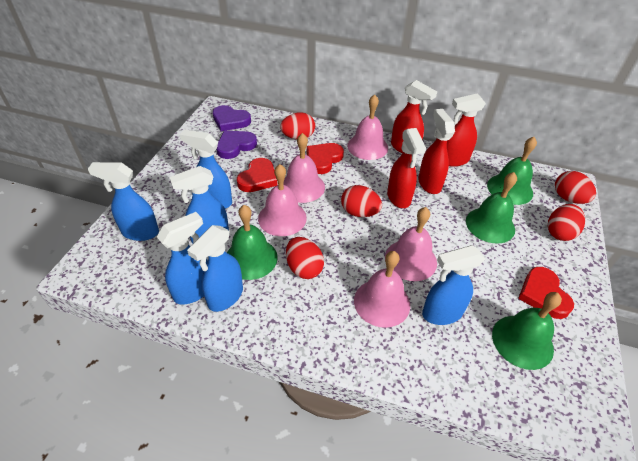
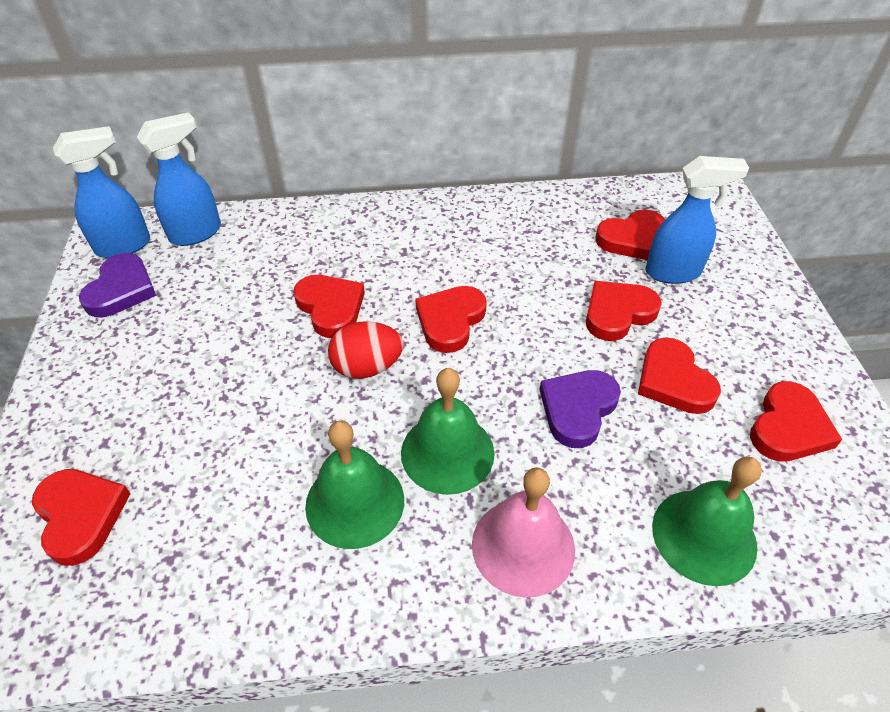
blue spray bottle: [88,162,159,241] [157,212,208,305] [169,166,229,243] [180,130,232,209] [187,225,243,312] [422,245,485,325] = 6 -> [53,126,150,258] [137,112,221,246] [645,156,749,284] = 3
green bell: [227,205,278,280] [466,172,517,244] [487,137,537,205] [492,292,562,370] = 4 -> [305,421,404,549] [401,368,495,495] [652,456,762,586] = 3
pink bell: [258,164,307,236] [284,133,325,203] [347,94,388,160] [354,251,410,328] [385,207,437,281] = 5 -> [472,467,575,598] = 1
red egg: [280,112,315,139] [286,237,324,279] [341,185,382,217] [548,204,585,241] [555,171,596,204] = 5 -> [328,321,403,379] = 1
red heart: [237,158,277,192] [307,143,344,174] [518,267,574,319] = 3 -> [32,469,131,566] [293,275,365,338] [416,286,487,353] [586,281,662,341] [595,209,665,260] [638,337,721,414] [750,381,842,462] = 7
red spray bottle: [387,128,426,208] [391,80,437,153] [418,109,455,194] [447,93,486,167] = 4 -> none = 0

